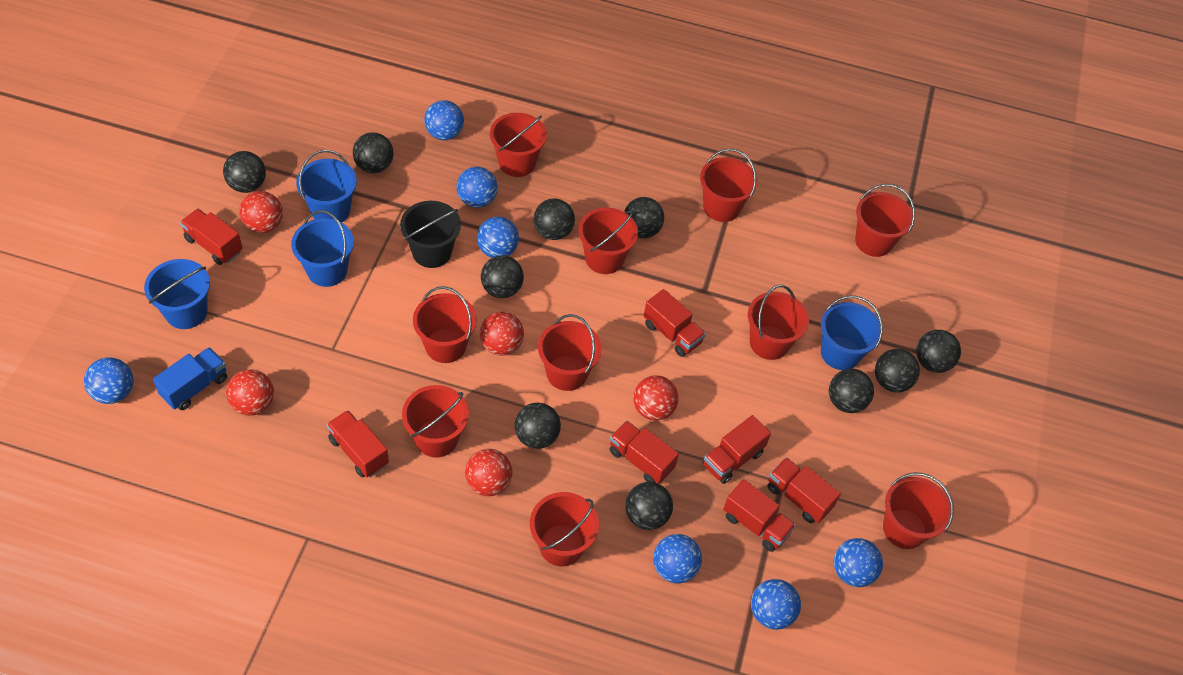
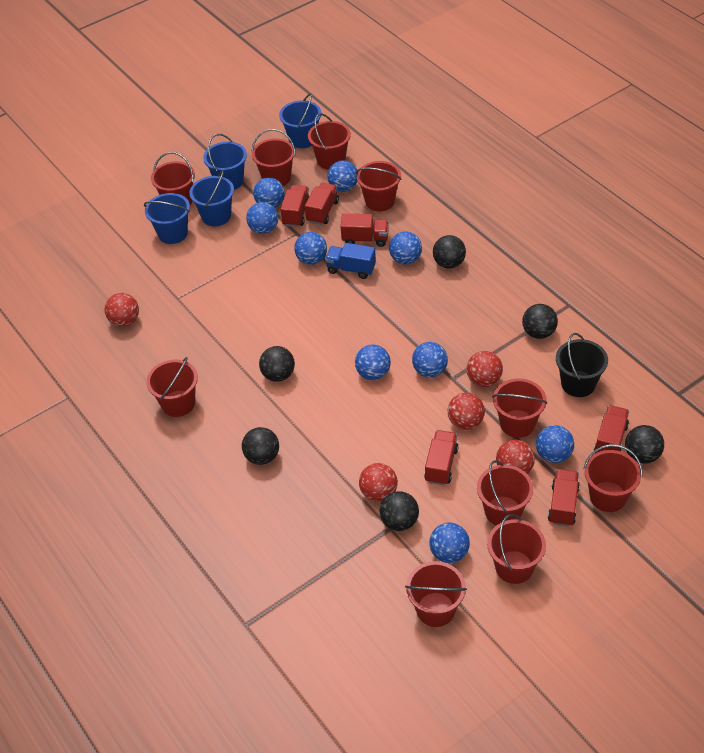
black ball: [223,151,266,193] [353,132,394,173] [481,255,524,298] [514,403,561,449] [534,198,575,240] [624,197,664,238] [625,482,673,530] [829,369,874,413] [875,349,920,393] [916,330,961,373] = 10 -> [242,427,279,465] [259,346,295,382] [379,491,419,531] [433,235,466,269] [522,304,558,339] [625,425,664,463] = 6
blue ball: [84,358,134,404] [424,100,464,140] [456,167,498,208] [477,217,519,258] [653,534,702,583] [751,579,801,630] [834,538,883,587] = 7 -> [246,202,278,234] [253,177,285,208] [294,232,327,265] [327,160,358,192] [355,345,391,380] [389,231,422,265] [412,342,448,378] [429,522,470,563] [536,425,574,463] = 9
red truck: [180,209,243,265] [327,410,389,477] [609,421,679,484] [644,289,706,357] [703,415,771,484] [723,479,796,552] [767,457,841,523] = 7 -> [281,185,310,227] [305,183,339,225] [341,214,389,247] [424,430,459,485] [548,469,580,527] [594,405,629,453] = 6

